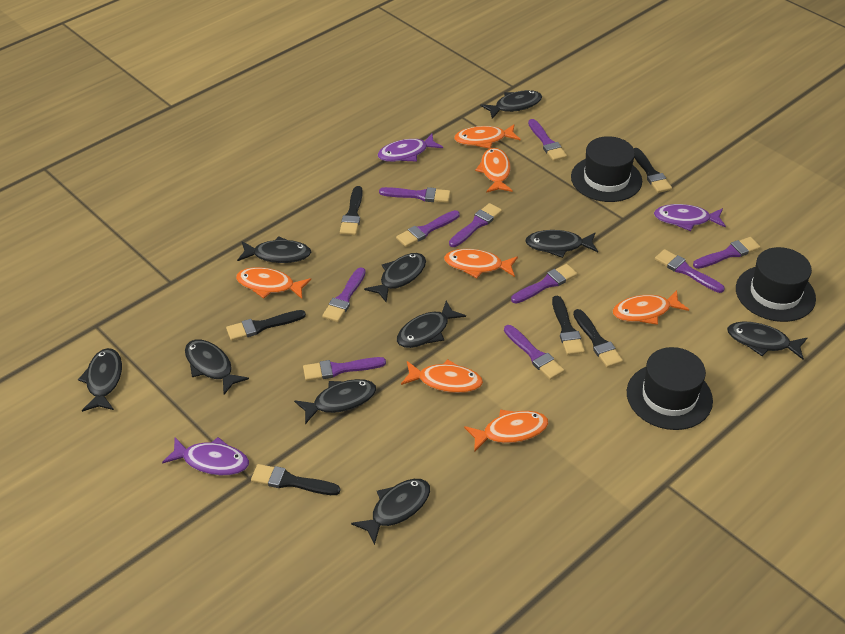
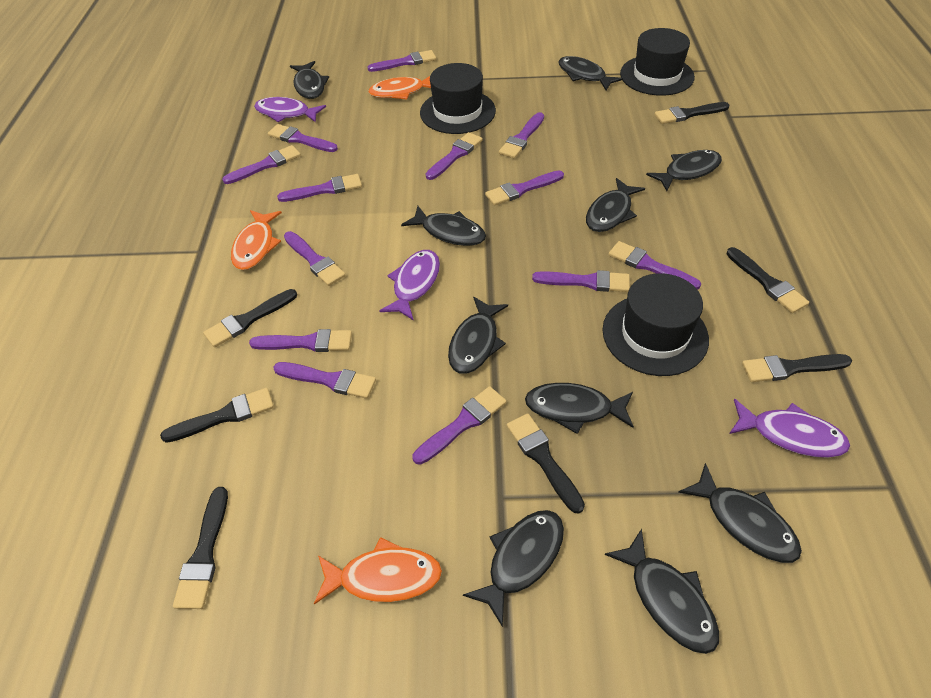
black brush: [226,310,306,341] [251,464,340,495] [340,186,363,235] [552,296,585,355] [573,309,623,368] [634,148,672,193] = 6 -> [160,388,274,443] [173,487,228,609] [203,289,297,347] [507,414,585,514] [655,102,729,124] [727,247,809,313] [742,354,852,382] = 7
orange fish: [236,267,311,299] [401,359,483,393] [444,249,518,278] [454,124,521,148] [464,409,549,452] [475,148,513,193] [612,290,689,325] = 7 -> [231,210,282,270] [314,537,442,605] [368,75,431,100] = 3
purple brush: [303,357,386,381] [322,267,366,322] [379,187,450,203] [396,210,460,247] [449,203,502,247] [504,325,564,380] [511,264,578,304] [528,119,567,161] [655,249,725,293] [693,237,761,269] = 10 -> [222,145,301,184] [249,329,352,352] [268,124,338,152] [273,362,376,399] [277,174,362,202] [284,231,345,286] [368,50,436,72] [413,386,506,465] [426,132,483,180] [485,170,564,206] [499,112,544,158] [532,270,630,292] [609,241,701,289] = 13

